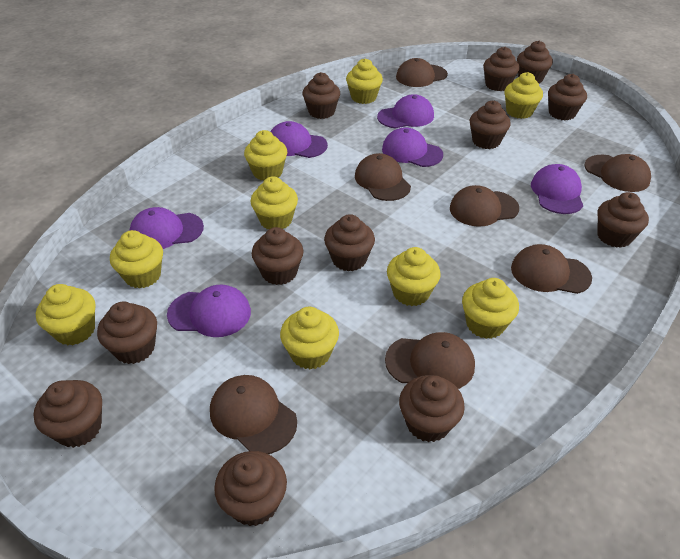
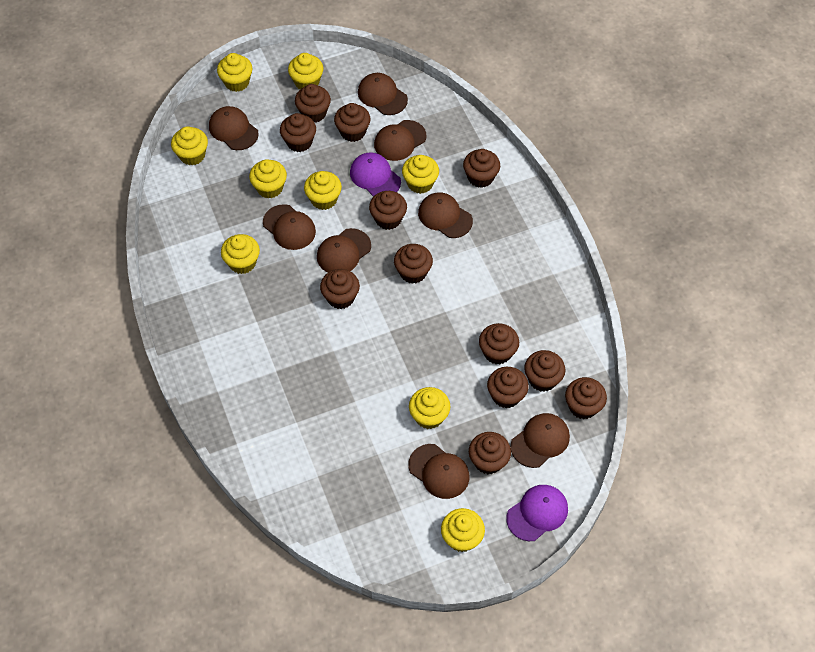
brown cap: [210,375,297,454] [355,153,411,201] [385,332,475,389] [396,58,448,87] [450,185,519,227] [511,244,592,294] [584,154,651,192] = 7 -> [209,106,259,150] [263,204,316,250] [317,228,371,272] [358,73,408,115] [374,120,426,161] [408,444,469,499] [418,192,473,238] [510,413,570,468] = 8
purple cap: [129,207,204,249] [167,285,251,337] [270,121,328,158] [377,94,434,129] [382,127,443,167] [531,164,583,214] = 6 -> [350,152,401,197] [506,485,568,541] = 2

